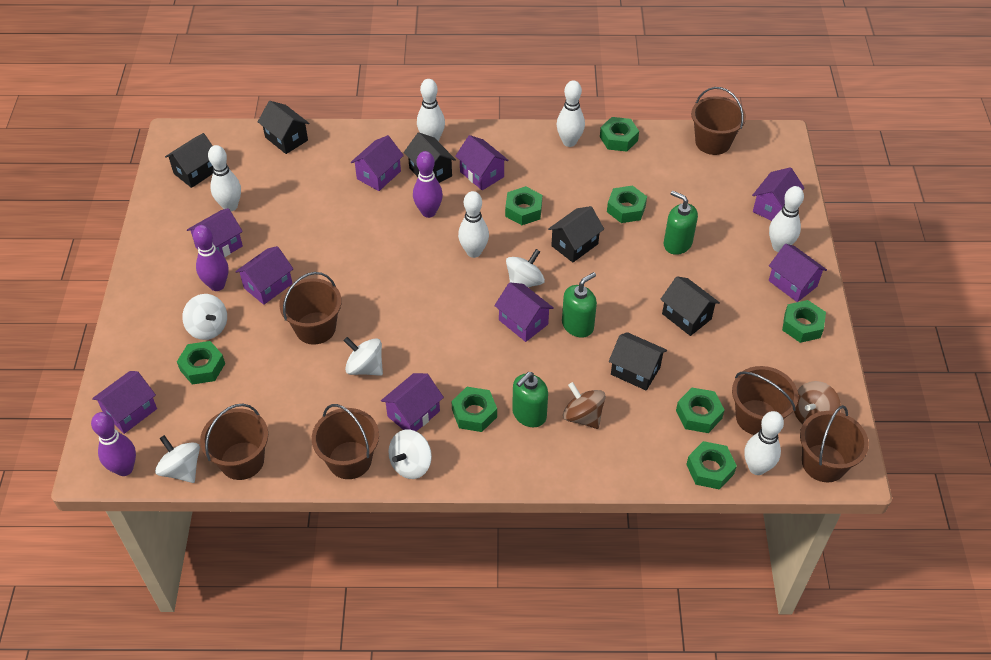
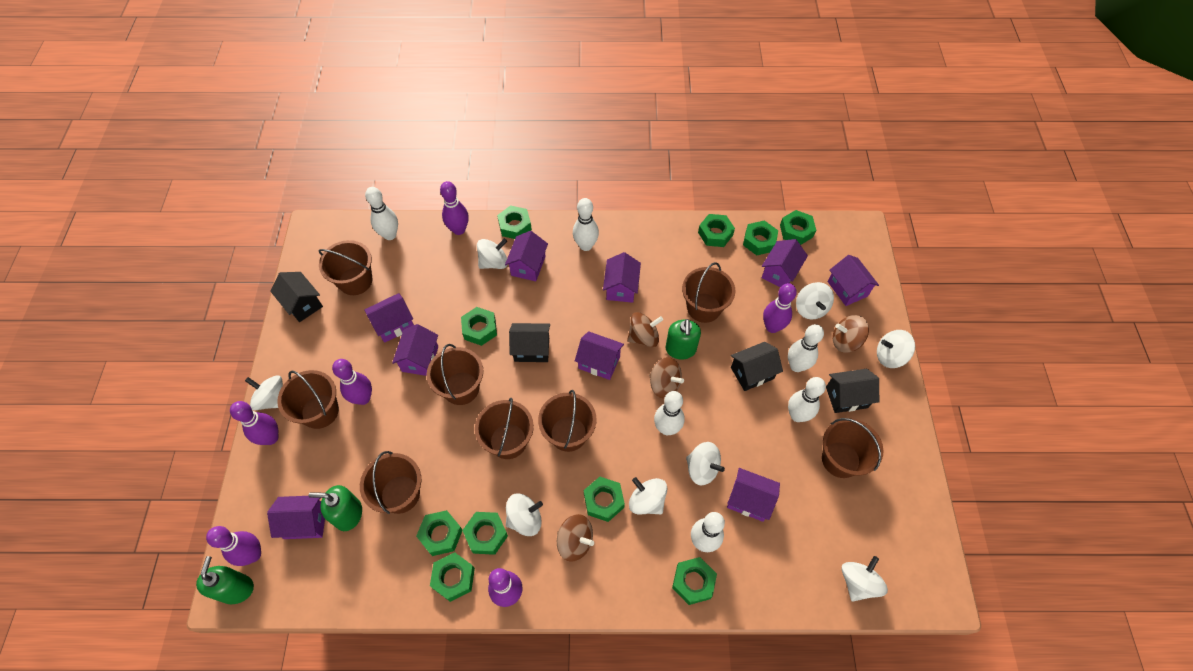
black house: [165,133,213,188] [258,101,309,154] [404,132,456,183] [548,206,604,263] [609,332,667,391] [660,276,720,336] = 6 -> [270,272,323,322] [509,323,550,362] [731,342,783,391] [826,369,879,413] = 4
brown bucket: [200,404,268,480] [279,272,342,345] [312,404,379,479] [691,87,746,155] [732,366,798,435] [800,405,869,482] = 6 -> [277,370,339,429] [319,240,372,295] [360,451,421,514] [427,344,483,405] [475,398,534,459] [538,390,597,452] [682,262,735,323] [822,418,883,478] = 8
brown spinning top: [563,382,606,429] [794,381,841,424] = 2 -> [557,514,594,562] [627,312,663,347] [649,357,684,399] [833,315,869,353] = 4
green nut: [177,341,225,385] [451,387,497,432] [505,186,542,225] [600,117,639,152] [607,185,647,223] [676,388,725,433] [686,441,737,490] [782,300,826,343] = 8 -> [416,510,462,556] [430,552,475,602] [461,307,497,346] [462,512,508,555] [497,205,532,239] [584,477,625,522] [672,557,717,605] [698,214,735,247] [743,220,778,255] [780,210,816,245] = 10
purple bowling pin: [91,412,136,476] [193,225,229,291] [413,151,443,218] = 3 -> [206,526,261,566] [230,401,278,445] [332,359,372,405] [440,181,469,235] [488,568,522,607] [763,283,797,333] = 6
white spinning top: [155,435,200,483] [182,294,227,340] [344,337,383,376] [389,430,432,479] [506,249,545,287] = 5 -> [245,375,283,410] [477,238,507,269] [506,493,543,536] [629,477,667,514] [686,442,725,485] [796,282,834,319] [841,556,888,602] [877,330,915,368] = 8

